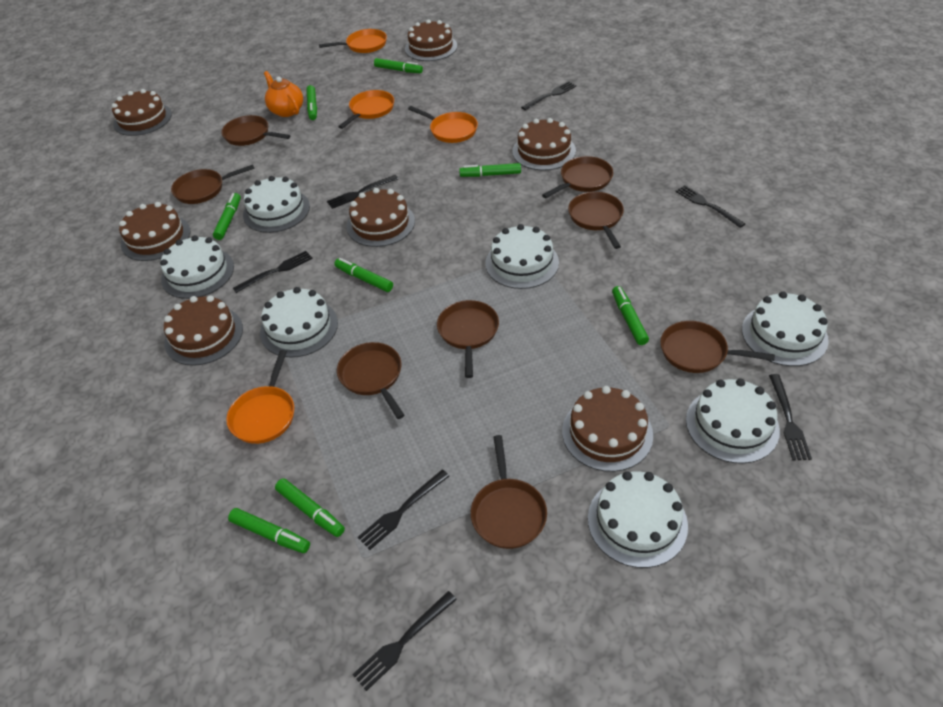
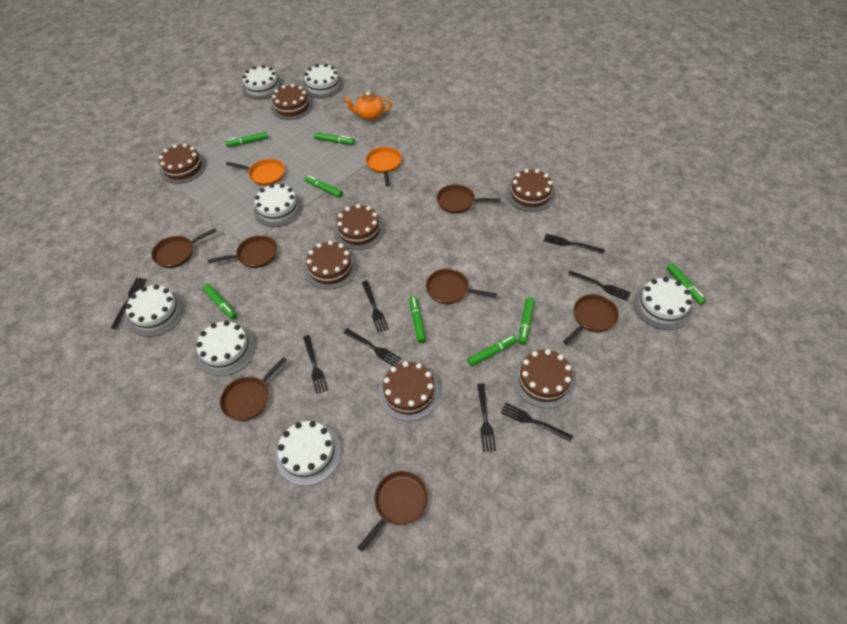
black fork: [233,251,313,293] [327,175,398,209] [352,591,457,691] [358,470,449,550] [521,81,577,110] [675,185,745,228] [769,374,812,460] = 7 -> [111,278,147,329] [303,335,328,394] [343,328,401,366] [362,281,389,333] [477,383,496,452] [501,403,573,442] [544,234,605,254] [568,271,631,301] = 8
brown pan: [171,165,255,204] [221,115,291,146] [337,342,405,419] [437,300,499,378] [471,435,547,549] [542,156,613,198] [568,192,624,249] [660,321,775,373] = 8 -> [151,228,217,268] [208,235,277,268] [220,357,287,421] [357,471,428,552] [426,268,497,304] [437,184,501,214] [563,294,619,345] = 7
orange pan: [226,350,294,444] [319,29,387,53] [338,90,394,129] [408,106,478,143] = 4 -> [226,159,285,186] [366,147,402,187] = 2

